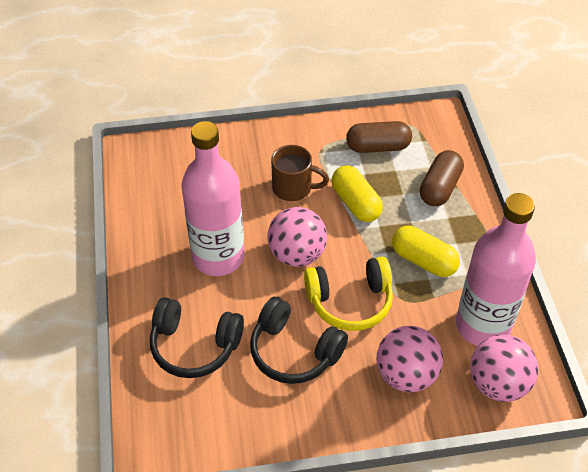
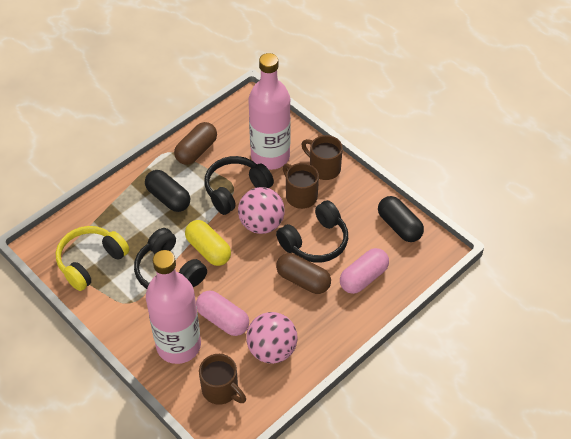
black capsule: none = 0 -> [145,170,190,212] [378,196,424,242] = 2
black headphones: [150,297,244,378] [250,297,348,384] = 2 -> [134,228,207,289] [204,156,274,215] [276,200,348,263] = 3
brown mug: [271,145,329,201] = 1 -> [199,354,246,405] [283,163,319,209] [301,135,343,180] = 3
pink ball: [268,207,327,267] [376,326,443,392] [470,335,539,402] = 3 -> [238,187,285,234] [246,312,298,364] = 2
pink capsule: none = 0 -> [196,291,249,336] [340,248,389,294] = 2
yellow capsule: [331,166,383,222] [392,226,460,277] = 2 -> [185,220,231,266] = 1

